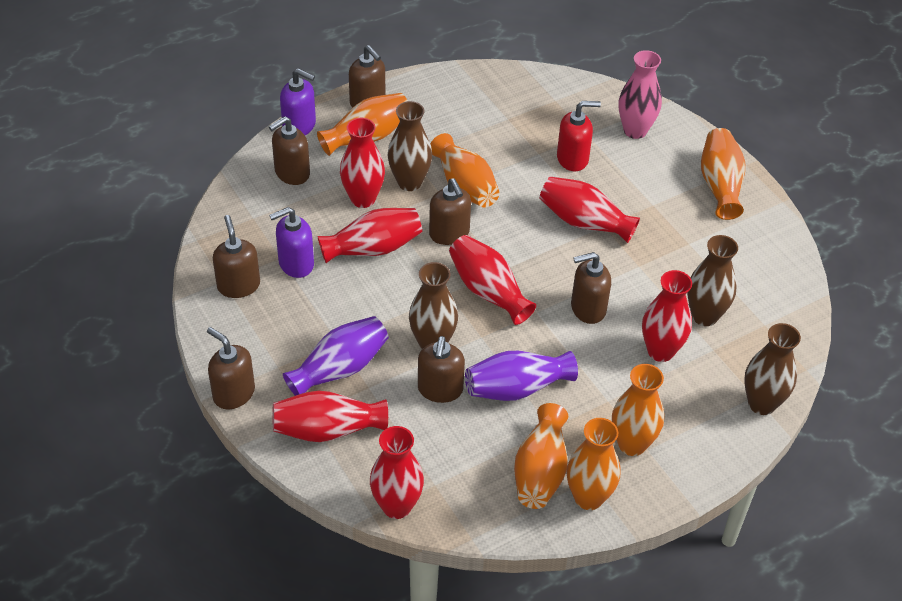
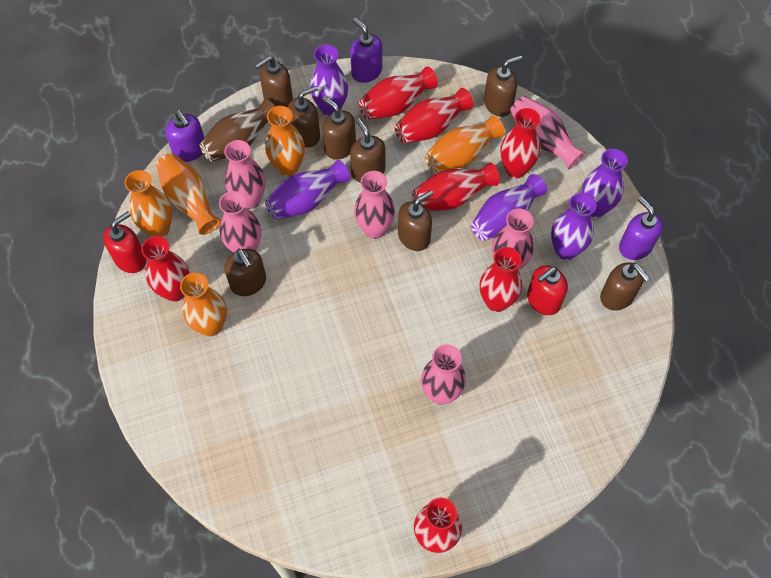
brown soap dispenser: [207,327,255,409] [213,215,260,298] [269,116,310,185] [349,45,386,108] [418,336,465,403] [429,178,471,245] [571,252,611,324] = 7 -> [224,248,266,296] [255,56,293,108] [288,86,320,148] [322,96,356,160] [350,119,385,183] [398,190,433,251] [484,55,522,117] [600,262,650,311] = 8
brown vase: [388,101,432,191] [409,262,458,349] [687,235,738,326] [744,323,801,415] = 4 -> [200,99,275,162] = 1
orange vase: [317,93,408,156] [431,133,499,207] [514,403,568,509] [567,418,620,510] [612,364,664,456] [701,128,745,220] = 6 -> [125,170,172,237] [156,153,221,235] [180,273,227,337] [265,106,305,176] [425,116,505,173] = 5
pink vase: [619,50,662,139] = 1 -> [219,191,261,253] [224,140,265,209] [354,171,395,239] [421,344,466,405] [492,208,534,270] [510,96,586,169] = 6
purple soap dispenser: [269,207,314,278] [280,68,316,135] = 2 -> [165,110,204,162] [350,18,382,83] [619,197,663,260] = 3
purple vase: [283,316,389,396] [465,351,578,401] = 2 -> [265,160,350,219] [310,45,348,116] [471,174,547,241] [551,193,596,260] [582,149,628,218] = 5
red soap dispenser: [557,101,601,171] = 1 -> [103,211,147,273] [527,265,568,315] = 2

